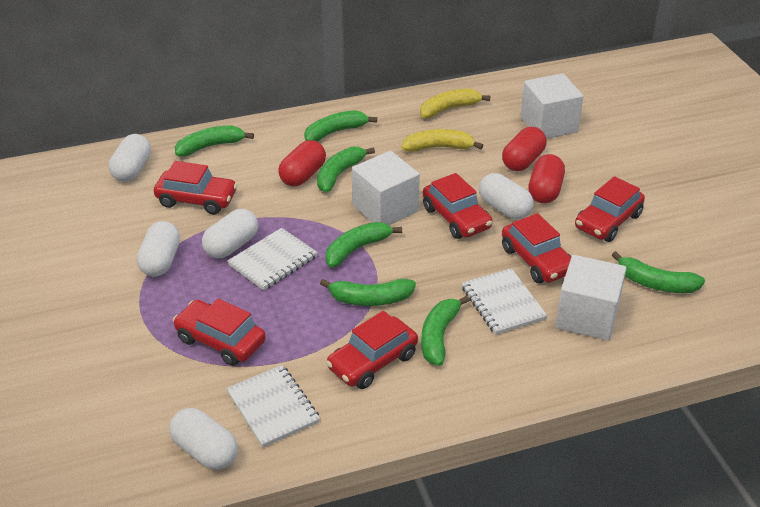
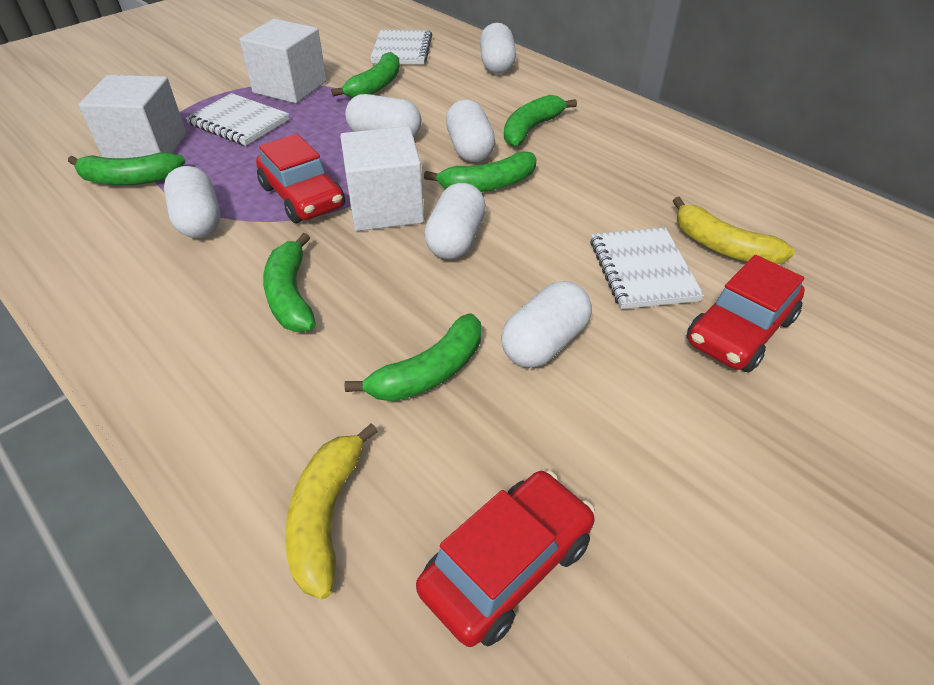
green banana: [175,125,254,156] [304,110,377,142] [317,147,375,192] [320,279,416,306] [326,222,402,267] [421,295,470,366] [612,251,705,293] = 7 -> [68,152,186,185] [263,233,316,332] [331,52,400,98] [344,313,481,401] [424,151,537,192] [504,95,577,147] = 6
red capsule: [278,140,326,187] [502,127,546,171] [529,154,565,204] = 3 -> none = 0
red car: [154,161,238,214] [173,299,266,366] [326,311,418,389] [423,173,493,239] [502,213,571,283] [575,176,645,242] = 6 -> [256,134,345,223] [416,471,595,647] [687,255,805,372] = 3
white capsule: [109,134,151,182] [137,221,180,277] [169,408,238,470] [202,209,258,258] [479,173,534,220] = 5 -> [164,166,221,238] [345,94,422,137] [424,183,486,259] [446,99,495,162] [480,23,516,74] [501,281,592,368] = 6

